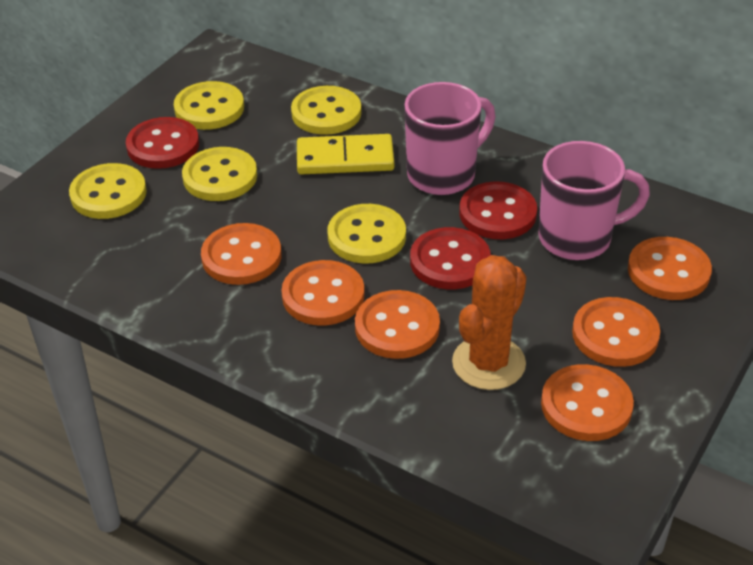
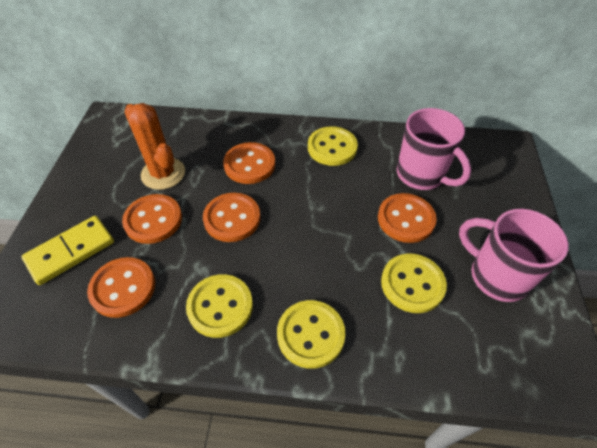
orange button: [201,223,281,285] [281,260,365,326] [355,290,440,359] [541,364,634,441] [572,297,660,367] [628,237,712,300] = 6 -> [87,257,155,318] [122,194,182,244] [203,193,260,242] [223,142,275,184] [378,193,437,243] = 5
red button: [126,117,199,169] [410,227,491,289] [459,182,537,239] = 3 -> none = 0
yellow button: [69,163,147,219] [174,81,244,130] [182,147,257,201] [291,86,361,135] [328,204,406,264] = 5 -> [186,274,253,338] [277,300,345,369] [308,126,358,166] [381,254,447,313] = 4

